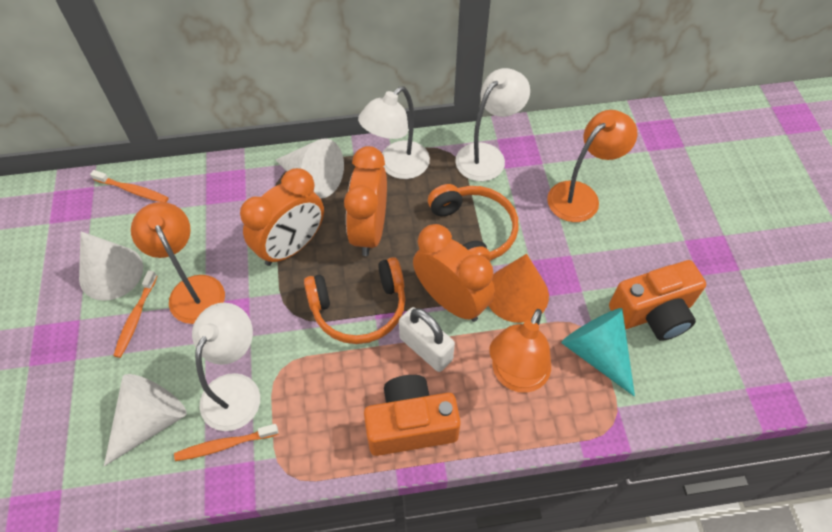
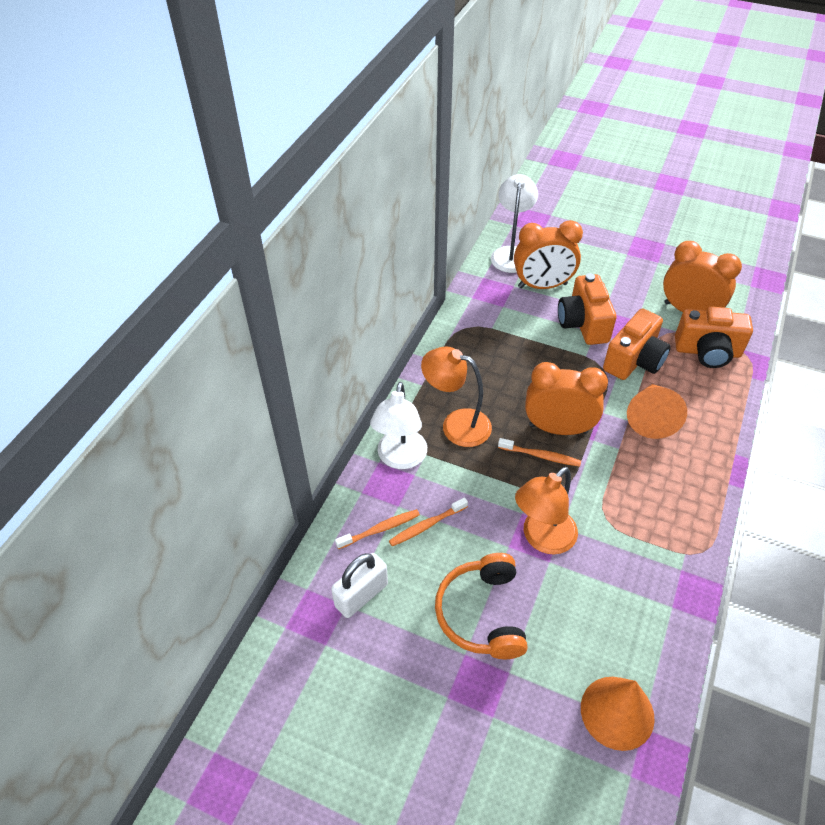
orange camera: [364,375,461,456] [609,260,706,341] = 2 -> [558,273,616,345] [603,308,671,380] [675,306,753,368] = 3
orange cone: [489,254,549,323] = 1 -> [581,677,655,751] [627,384,687,439] = 2
orange headphones: [304,257,405,344] [428,184,519,261] = 2 -> [435,553,528,659] = 1
orange lamp: [131,202,225,324] [489,309,551,393] [547,110,637,222] = 3 -> [421,347,492,447] [515,467,578,555] = 2
turquoise cone: [561,308,635,397] = 1 -> none = 0
white cone: [79,231,143,301] [104,374,187,466] [276,139,344,199] = 3 -> none = 0
white lamp: [192,302,260,431] [358,86,430,179] [455,68,530,181] = 3 -> [370,382,427,469] [491,174,538,273] = 2

